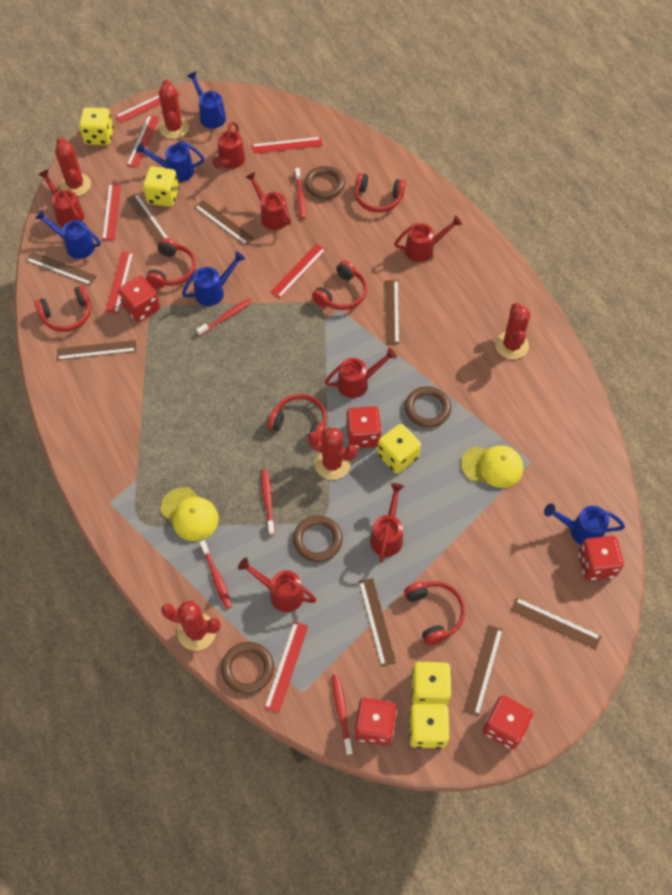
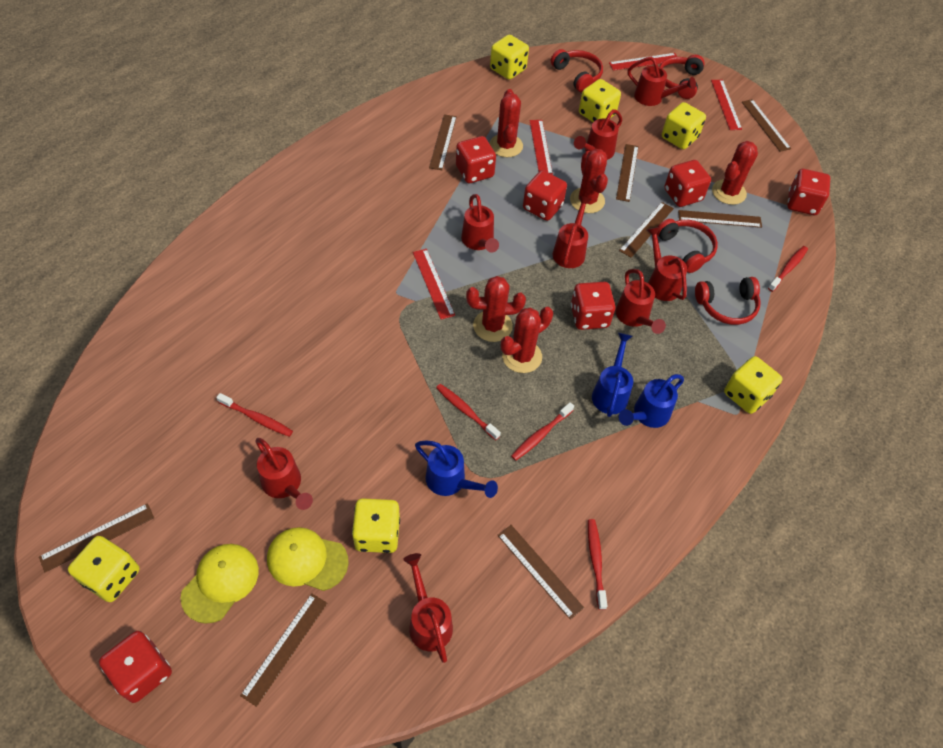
blue watering can: [35,210,101,259] [136,141,204,182] [182,251,245,306] [187,71,226,128] [544,503,625,545] = 5 -> [415,441,498,498] [592,333,633,417] [618,374,684,428] = 3
brown ring: [221,642,274,694] [293,516,343,562] [305,166,345,199] [405,386,451,428] = 4 -> none = 0
red dice: [118,276,160,322] [346,406,382,448] [354,697,397,746] [483,695,533,749] [578,536,624,580] = 5 -> [99,631,172,703] [456,136,496,183] [523,170,567,221] [571,282,615,330] [664,160,711,207] [787,169,830,215] = 6
red headphones: [35,285,91,332] [146,238,196,288] [267,394,327,441] [312,260,367,310] [355,173,406,213] [404,581,465,645] = 6 -> [551,49,603,92] [657,219,718,273] [659,55,705,99] [695,277,761,325] = 4
red ruler: [102,183,121,240] [105,251,134,314] [115,90,180,123] [127,115,160,168] [252,137,322,154] [264,622,308,713] [270,244,326,298] = 7 -> [413,249,455,319] [529,120,553,175] [609,53,677,71] [711,80,742,130] = 4
red watering can: [38,169,84,227] [212,122,245,169] [238,558,316,612] [245,172,291,230] [325,348,397,398] [370,483,404,562] [394,215,462,262] = 7 -> [256,438,313,510] [403,553,453,663] [461,194,499,253] [553,196,592,268] [574,109,622,160] [616,269,666,334] [628,57,696,106] [647,227,687,301] = 8
yellow dice: [79,107,114,145] [143,166,179,207] [377,424,421,473] [408,703,450,749] [411,661,451,705] = 5 -> [68,536,140,602] [352,498,400,553] [490,35,529,80] [579,79,621,122] [662,102,706,149] [724,356,782,414] = 6

